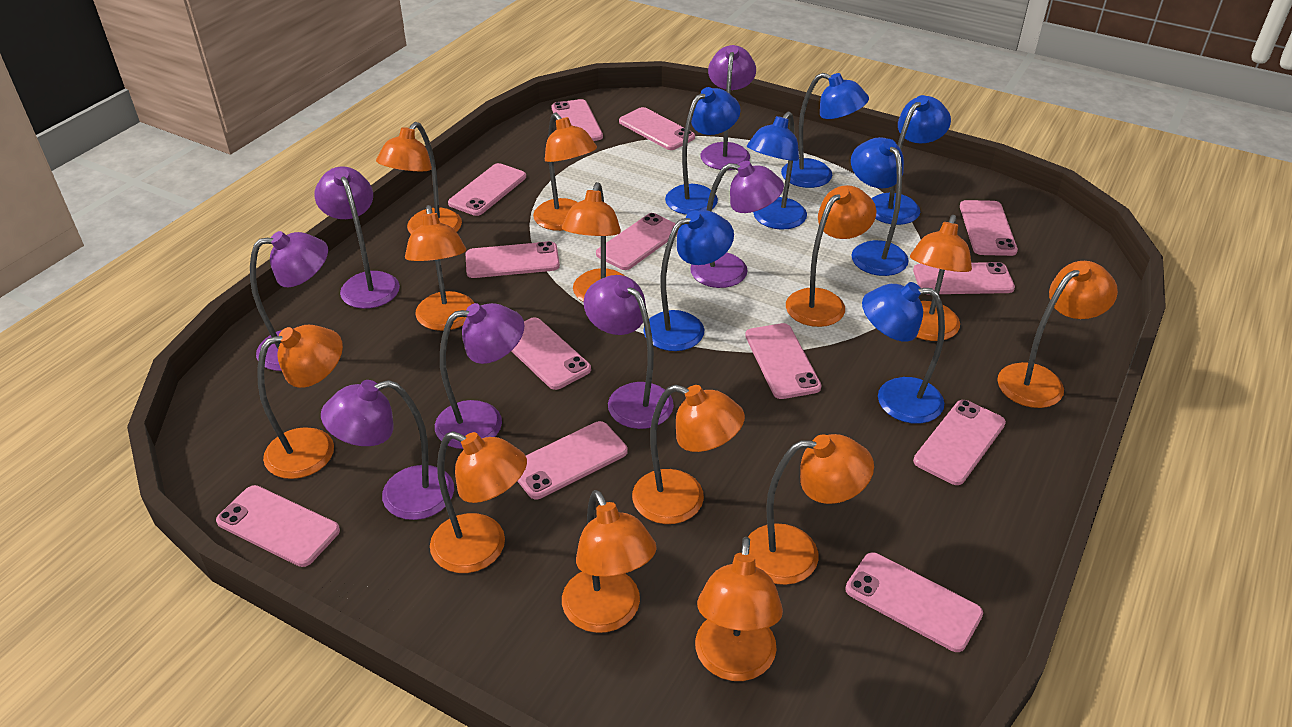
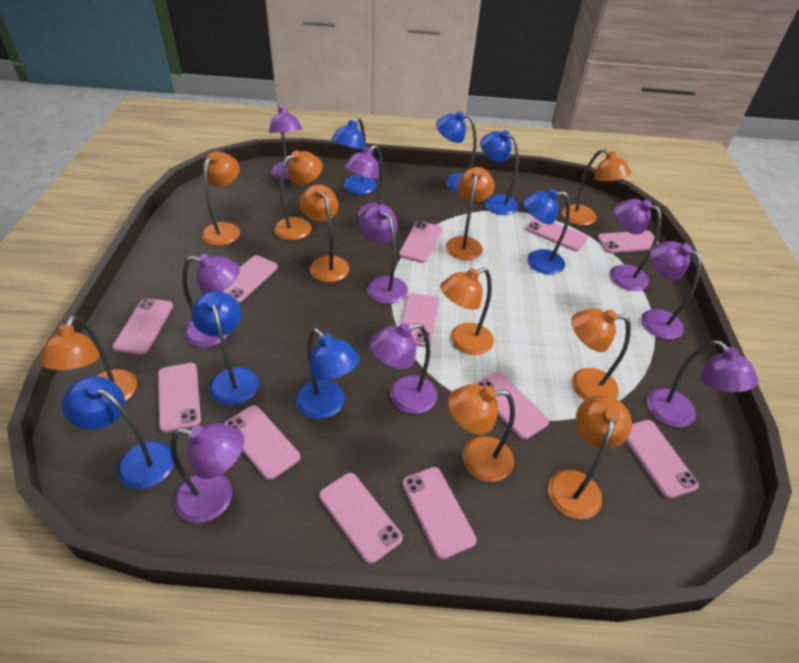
orange lamp: [257,325,343,479] [376,122,462,234] [405,205,474,331] [430,431,527,573] [533,113,597,231] [562,182,625,302] [562,490,657,633] [632,385,745,524] [695,537,783,681] [748,434,874,585] [786,185,876,327] [910,215,972,341] [997,261,1118,408] = 13 -> [40,316,137,401] [202,152,240,246] [274,150,323,240] [299,184,349,282] [440,267,494,355] [446,167,495,260] [448,384,515,482] [548,395,632,519] [562,148,631,226] [571,309,631,400] = 10
pink phone: [216,485,340,567] [448,163,526,216] [466,241,560,278] [511,317,591,390] [518,421,628,499] [552,99,603,141] [596,213,678,270] [619,107,695,150] [745,323,822,399] [845,552,983,652] [913,262,1015,295] [913,400,1006,485] [960,200,1018,256] = 13 -> [112,298,173,355] [158,363,201,433] [222,255,278,303] [224,405,300,480] [319,473,403,564] [399,221,442,263] [401,293,439,347] [402,467,477,559] [475,371,549,439] [526,218,588,251] [597,231,659,253] [626,420,699,499] = 12
purple lamp: [250,231,328,371] [314,166,400,309] [321,380,454,520] [435,303,525,449] [584,275,674,429] [690,161,784,288] [700,45,756,170] = 7 -> [170,423,244,523] [182,254,240,347] [269,103,302,180] [344,145,389,217] [358,205,408,304] [369,323,437,414] [610,199,661,291] [641,241,701,340] [647,340,758,428] = 9

